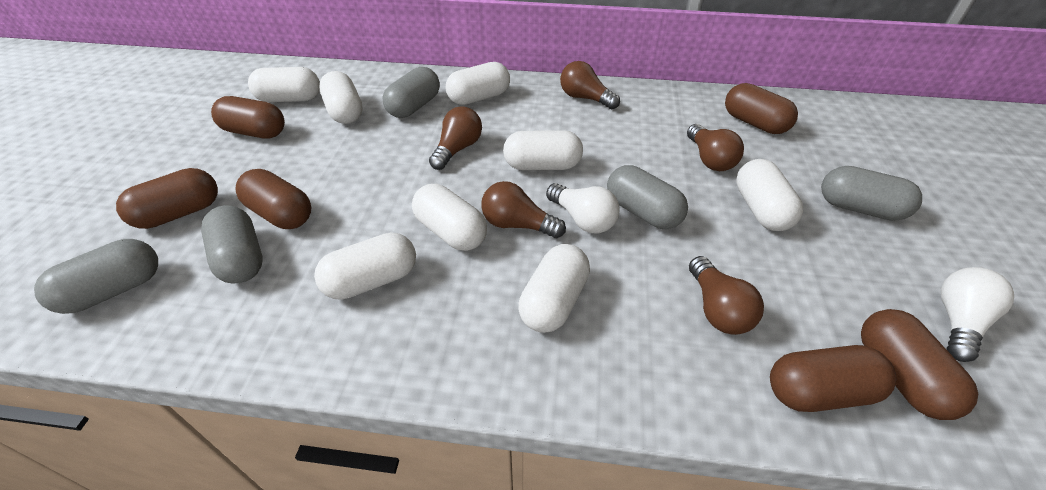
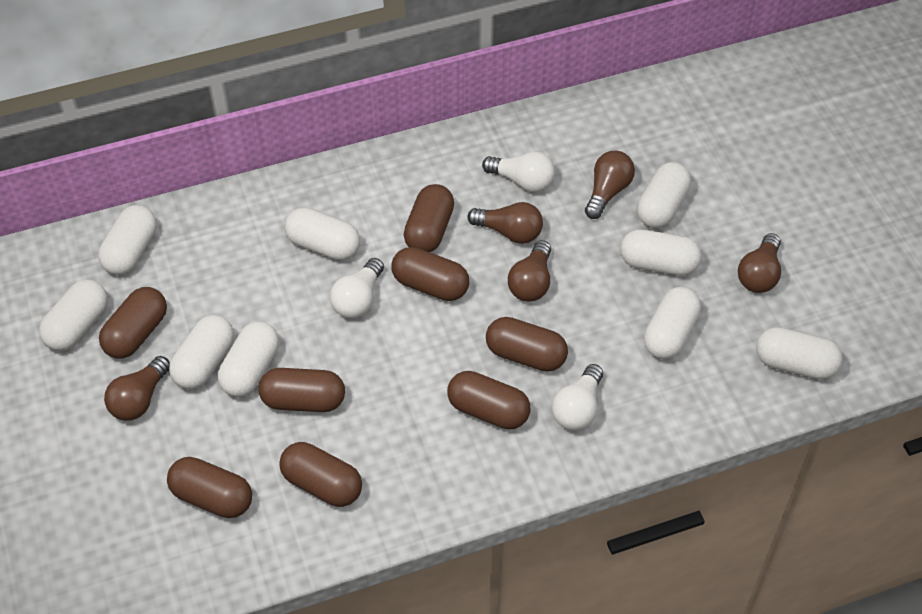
brown capsule: [116,168,218,229] [211,96,285,139] [236,169,311,229] [725,83,798,134] [770,345,896,412] [861,309,978,420] = 6 -> [99,287,167,359] [167,457,252,518] [258,368,345,412] [279,442,362,507] [392,247,469,301] [404,184,454,252] [447,371,531,430] [486,317,568,372] = 8
grey capsule: [34,239,158,314] [201,205,263,284] [382,67,440,118] [607,165,688,229] [821,166,922,221] = 5 -> none = 0
white capsule: [248,67,320,102] [314,232,416,300] [319,71,363,124] [412,184,487,251] [446,62,510,105] [503,130,583,170] [518,244,590,333] [736,159,803,231] = 8 -> [39,280,108,351] [98,205,157,275] [169,315,234,389] [218,321,279,397] [284,208,360,260] [620,229,702,276] [637,162,691,228] [644,287,701,359] [756,327,843,379] = 9
white light bulb: [546,183,619,234] [940,267,1014,362] = 2 -> [330,258,384,318] [482,152,555,192] [552,364,603,431] = 3

